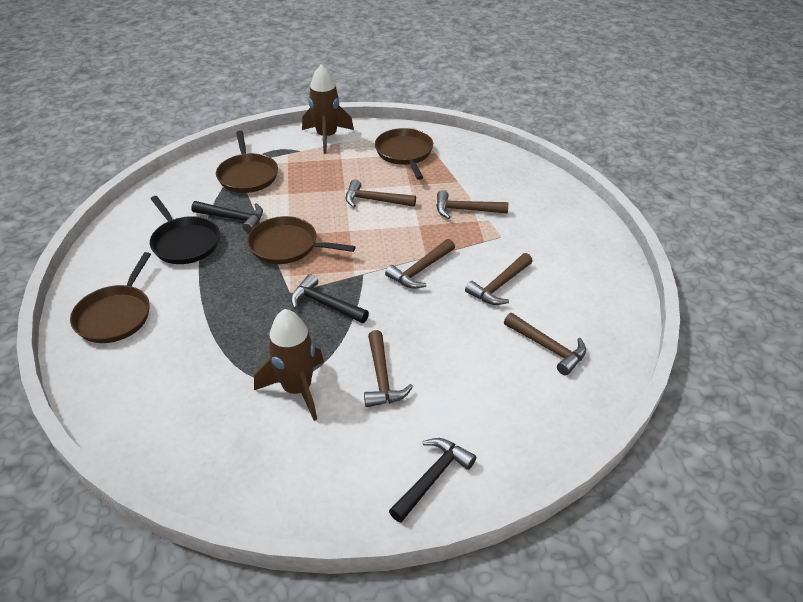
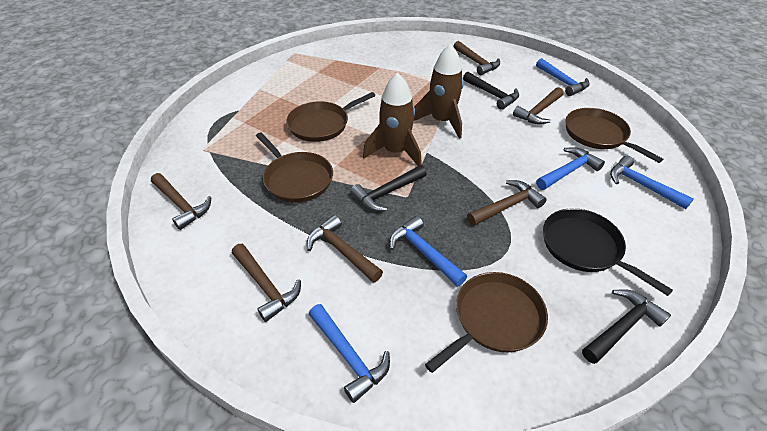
blue hammer: none = 0 -> [309,304,390,403] [389,216,467,287] [536,58,590,96] [536,147,605,190] [610,156,694,209] = 5

